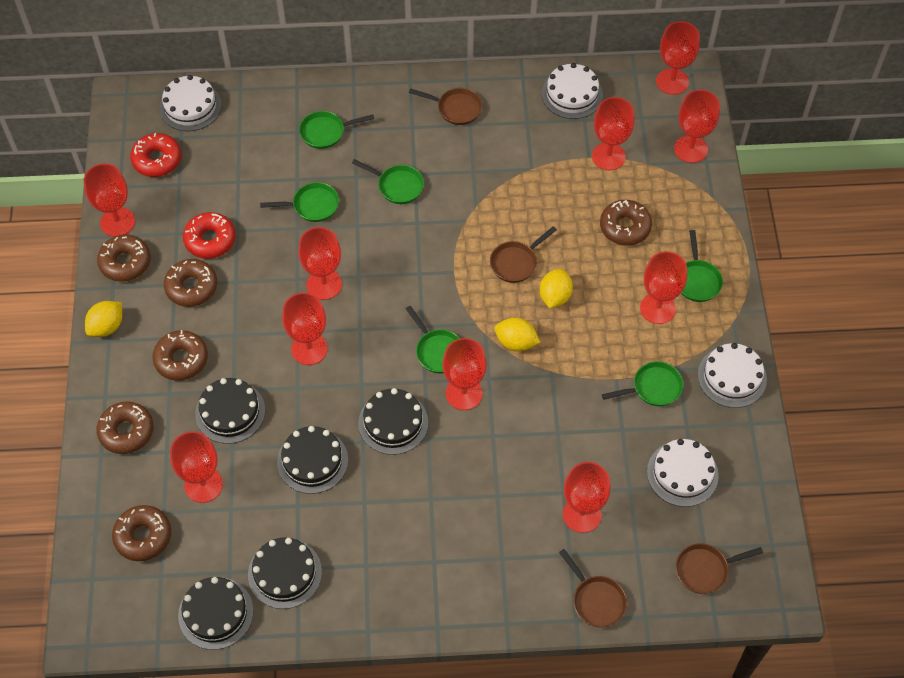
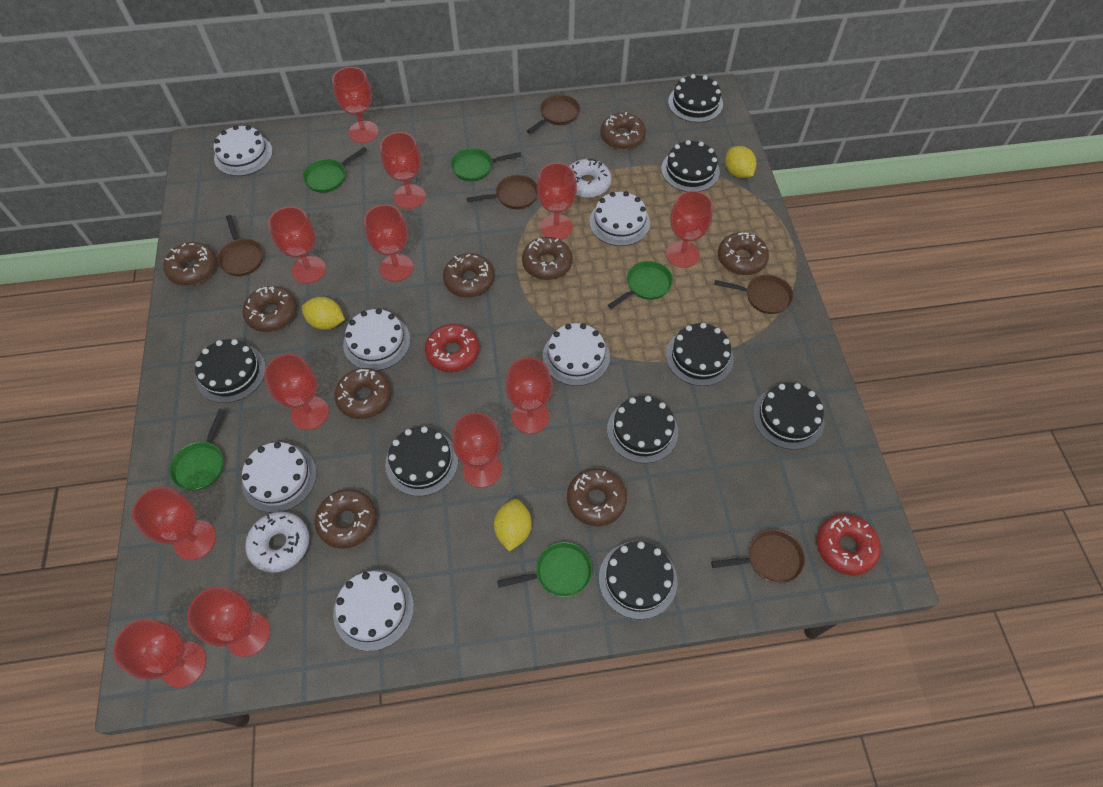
black cake: [178,577,254,650] [195,378,265,444] [248,537,322,609] [277,426,348,494] [358,388,428,455] = 5 -> [195,339,266,403] [385,426,458,496] [599,541,677,620] [607,396,678,463] [661,140,720,192] [666,323,734,386] [668,74,723,123] [753,383,824,450] = 8
brown donut: [97,235,151,282] [97,402,154,454] [112,505,171,561] [152,330,208,381] [164,259,217,307] [600,200,652,245] = 6 -> [163,242,217,285] [242,286,297,332] [315,489,377,549] [334,368,391,419] [443,253,494,297] [522,237,572,280] [567,468,627,526] [600,112,646,150] [718,232,769,275] = 9
brown pan: [409,88,482,125] [490,226,557,283] [559,549,627,627] [676,543,763,594] = 4 -> [217,215,263,276] [467,175,538,209] [527,95,580,134] [711,529,805,584] [714,275,794,314] = 5
green pan: [260,182,339,222] [299,111,374,149] [352,159,424,204] [406,306,460,373] [602,361,683,406] [681,230,723,302] = 6 -> [169,409,225,491] [303,147,367,193] [451,148,521,181] [497,542,592,597] [608,261,673,309] = 5
red goblet: [84,164,135,237] [170,431,223,503] [282,293,328,365] [298,227,342,300] [442,338,487,410] [563,462,610,533] [592,97,634,170] [640,251,687,324] [656,21,700,95] [674,90,720,163] = 10 -> [113,619,206,688] [132,487,216,560] [187,587,270,657] [264,354,329,430] [268,206,326,284] [332,67,379,143] [364,204,413,282] [380,132,426,209] [452,413,502,488] [506,358,552,434] [537,163,577,240] [666,191,713,268] = 12
white cake: [160,75,222,131] [541,63,603,119] [647,439,719,507] [698,343,767,408] = 4 -> [214,125,273,176] [242,442,317,513] [333,570,414,651] [343,309,410,371] [543,323,610,386] [589,191,650,246] = 6
white donut: none = 0 -> [245,512,309,573] [570,159,612,198] = 2

